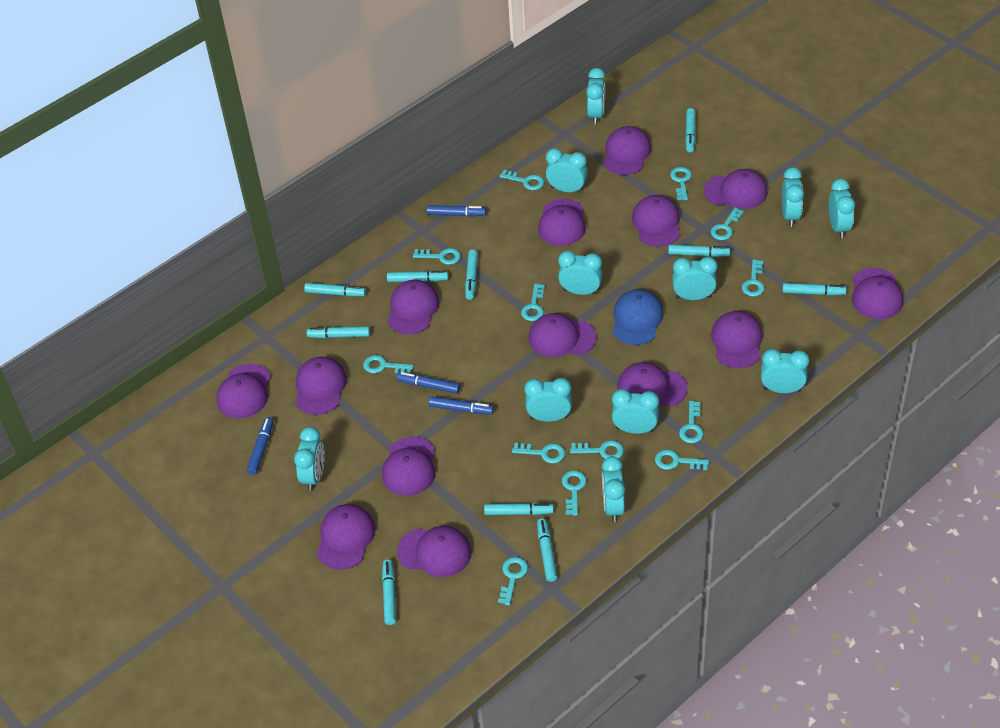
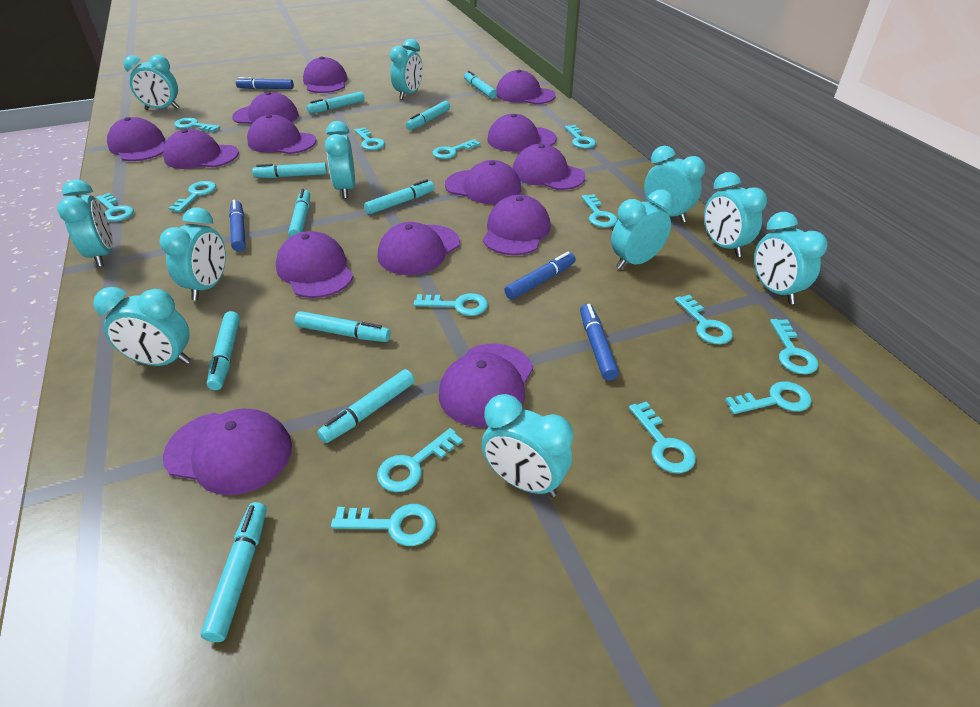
blue cap: [613,289,664,345] = 1 -> none = 0
turquoise key: [363,355,414,373] [413,248,461,265] [498,557,528,605] [499,170,544,190] [512,443,565,463] [521,284,545,321] [562,470,586,516] [570,440,624,459] [655,450,709,470] [670,167,692,200] [679,401,703,443] [711,207,744,240] [742,259,764,297] = 13 -> [96,193,134,222] [169,181,216,212] [174,118,221,132] [331,504,436,546] [354,127,385,150] [377,428,463,492] [414,293,488,316] [432,139,481,159] [565,125,596,149] [582,194,618,228] [629,402,696,474] [675,295,733,344] [725,381,812,414] [770,319,819,375] = 14

